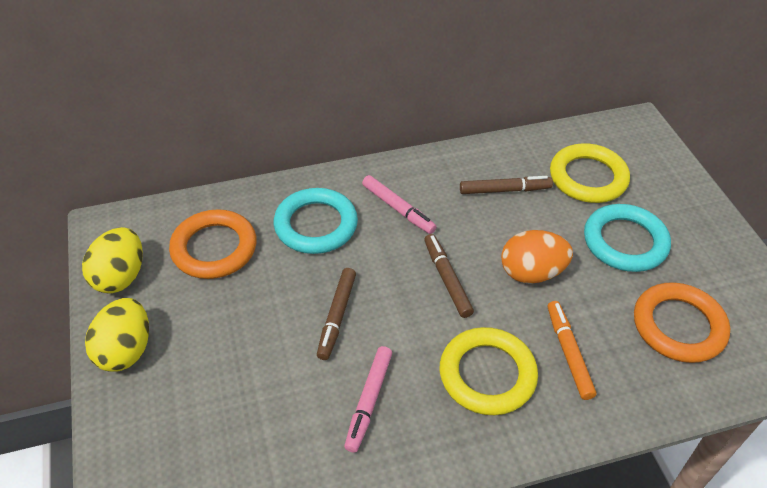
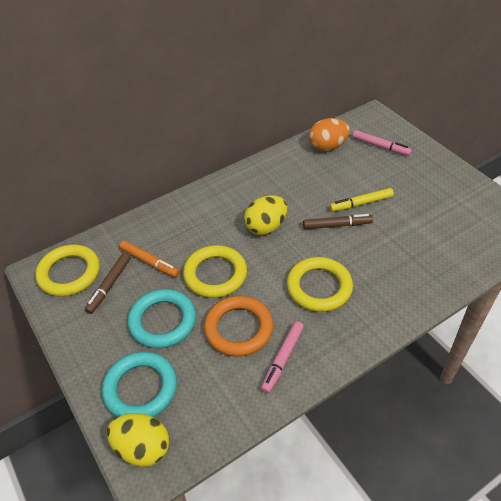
brown marker: [317,268,356,360] [424,234,474,318] [460,176,553,194] = 3 -> [85,253,131,314] [303,214,373,229] = 2
orange ring: [169,209,257,279] [634,282,730,363] = 2 -> [204,296,273,356] = 1
yellow marker: none = 0 -> [329,188,394,212] = 1
yellow ring: [440,327,538,415] [550,143,630,203] = 2 -> [35,245,100,296] [183,245,247,298] [287,257,353,312] = 3

